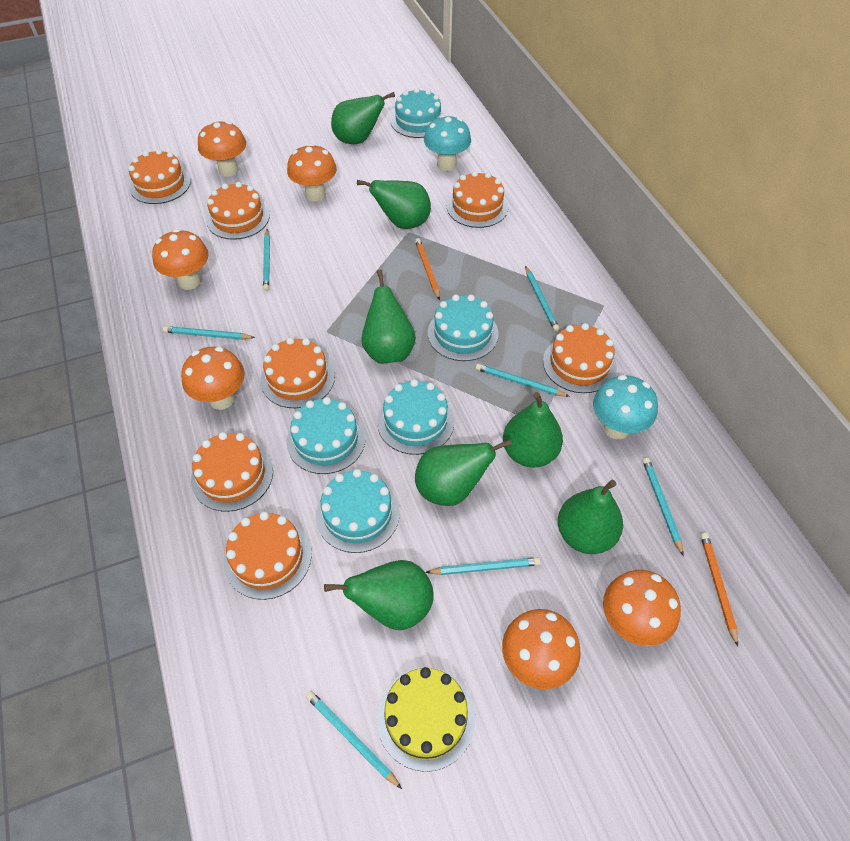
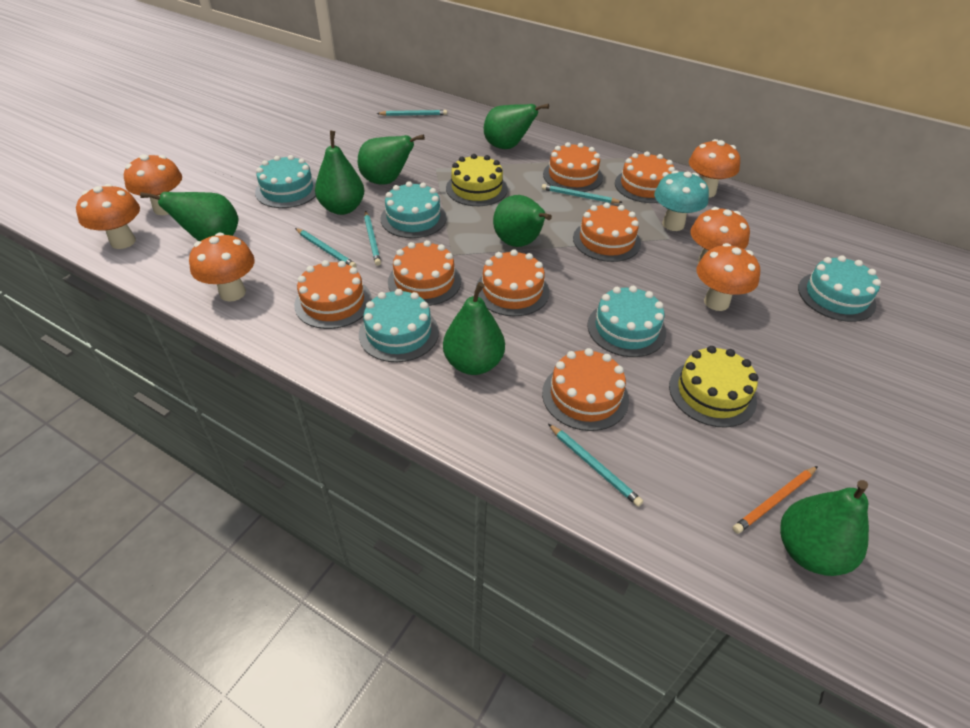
orange pencil: [415,238,440,300] [701,533,738,647] = 2 -> [733,466,818,534] = 1
turquoise mushroom: [424,115,471,171] [593,375,658,439] = 2 -> [654,170,709,231] = 1
turquoise pencil: [163,326,255,340] [263,229,270,291] [306,691,402,789] [425,557,541,575] [476,364,570,397] [525,266,559,331] [643,458,684,556] = 7 -> [295,228,357,268] [364,211,381,266] [377,110,447,116] [542,184,623,203] [548,424,643,507] = 5
yellow cake: [377,667,475,772] = 1 -> [446,154,508,206] [669,346,758,428] = 2

